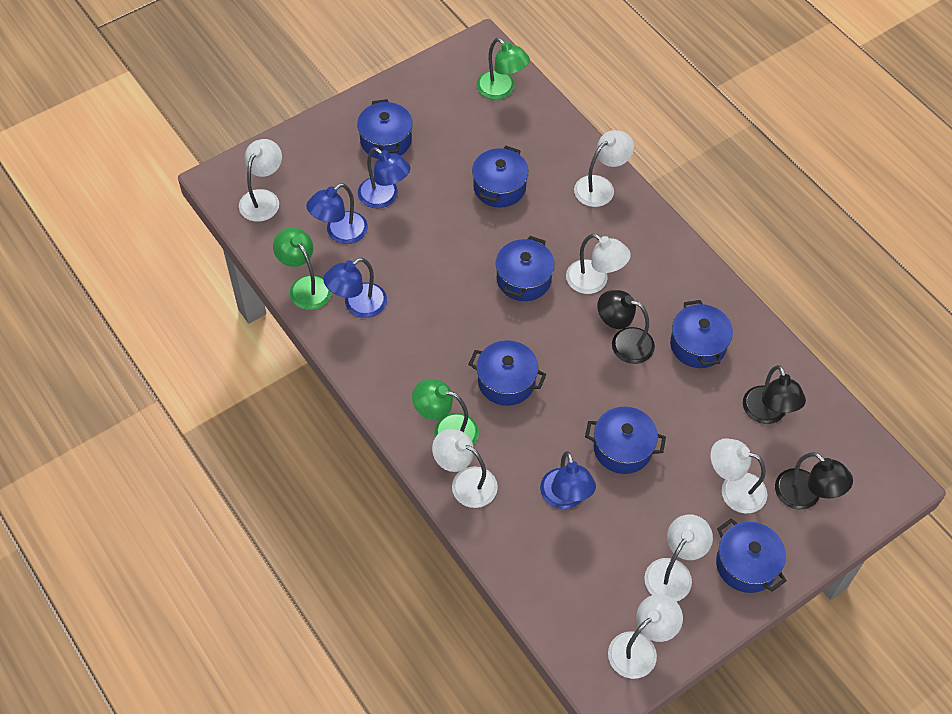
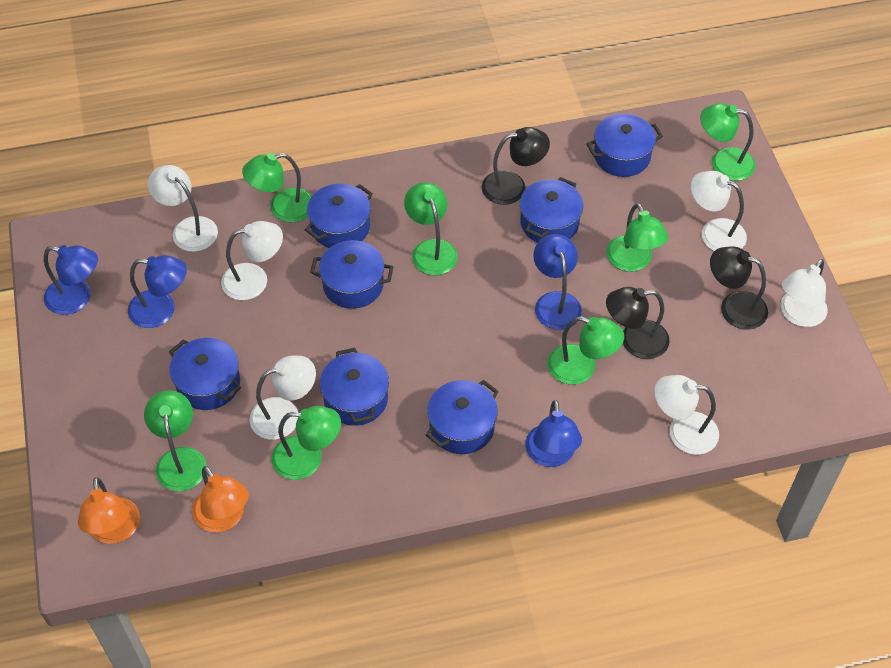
green lamp: [273,227,332,310] [412,379,479,446] [477,38,530,100] = 3 -> [144,390,206,491] [242,153,312,222] [271,406,341,480] [404,182,458,275] [547,317,624,385] [606,203,668,272] [700,103,755,181] = 7
orange lamp: none = 0 -> [78,477,140,544] [192,466,249,532] = 2
white lamp: [239,139,282,222] [432,429,498,508] [566,234,631,294] [574,130,634,207] [608,594,683,679] [644,515,713,601] [710,439,768,513] = 7 -> [148,165,218,252] [221,221,283,300] [250,356,316,440] [654,375,719,455] [691,171,747,251] [780,259,828,327] = 6

